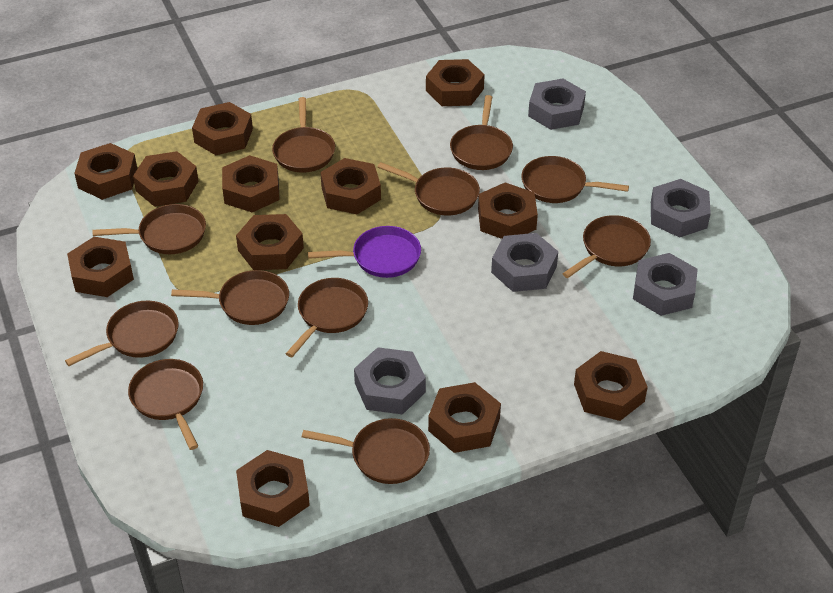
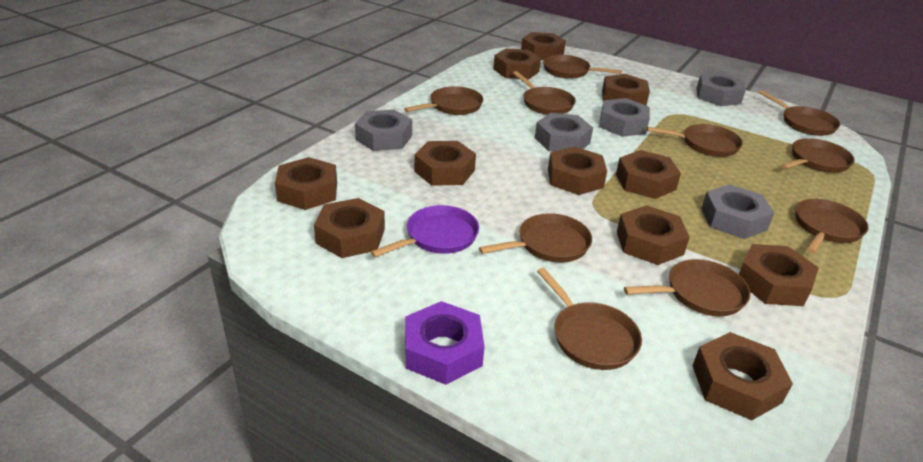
brown nut: [67,237,134,297] [74,143,137,200] [133,151,198,207] [192,102,253,155] [222,155,280,213] [236,214,304,270] [236,450,310,527] [320,158,381,214] [426,59,485,106] [428,382,501,453] [478,182,538,239] [574,351,648,421] = 12 -> [275,157,337,210] [314,198,385,258] [414,141,476,186] [493,48,541,79] [521,32,566,60] [548,147,607,195] [602,74,650,105] [616,150,681,199] [617,205,690,265] [692,332,793,420] [739,244,819,306] = 11
brown pan: [65,301,179,366] [93,204,206,254] [128,359,203,450] [171,270,289,325] [272,97,335,173] [286,278,368,357] [302,418,430,484] [378,162,480,215] [450,95,513,170] [521,156,629,203] [562,215,651,278] = 11 -> [404,86,483,115] [479,213,592,263] [513,71,576,115] [537,268,642,370] [543,55,622,79] [624,259,750,316] [647,124,743,157] [759,90,840,136] [781,138,855,173] [796,199,869,253] = 10
purple nut: none = 0 -> [405,301,485,385] = 1

